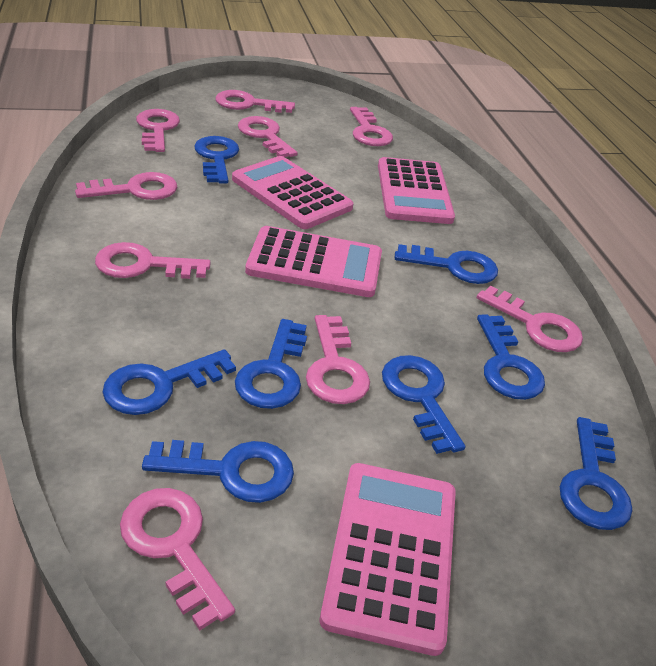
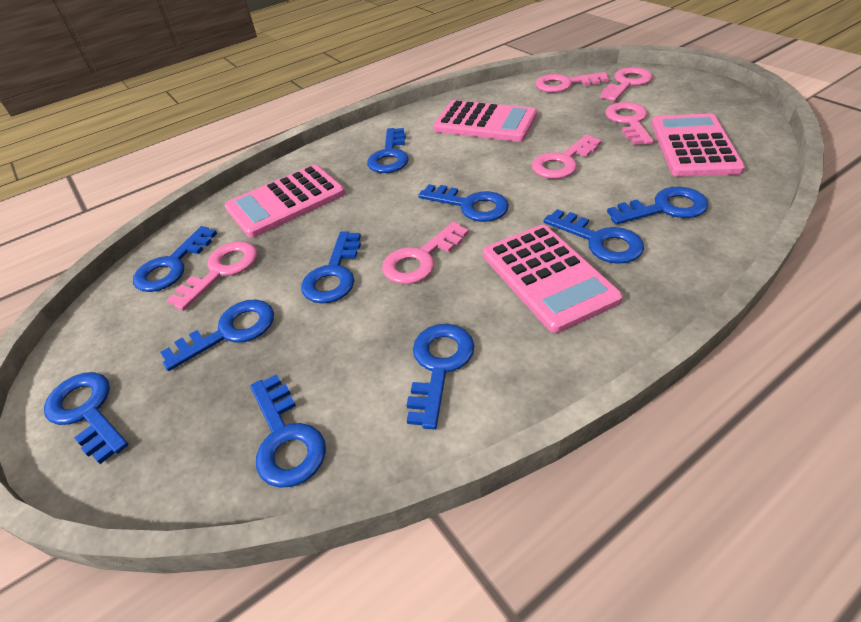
blue key: [102,349,236,415] [142,440,294,503] [194,136,239,183] [235,319,307,409] [382,355,465,454] [395,244,498,284] [477,314,545,400] [560,417,632,530] = 8 -> [44,372,128,464] [133,226,217,292] [160,299,274,371] [250,374,326,488] [301,231,361,303] [367,128,409,173] [406,324,474,430] [418,184,509,222] [543,209,644,264] [607,186,708,225] = 10
pink key: [75,172,177,200] [95,242,211,279] [120,488,235,630] [136,109,180,152] [215,90,295,113] [238,116,298,157] [306,315,370,404] [350,107,393,146] [477,286,583,352] = 9 -> [167,241,257,311] [382,222,469,284] [531,134,602,179] [535,72,609,93] [600,67,653,101] [605,102,654,145] = 6

